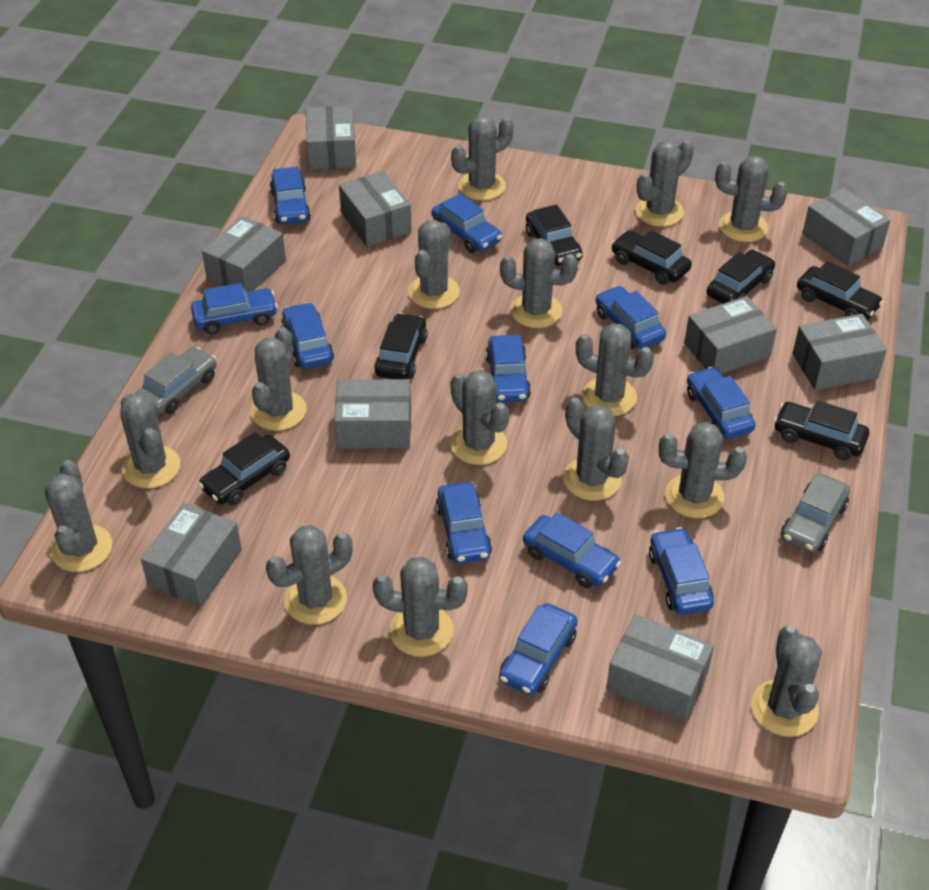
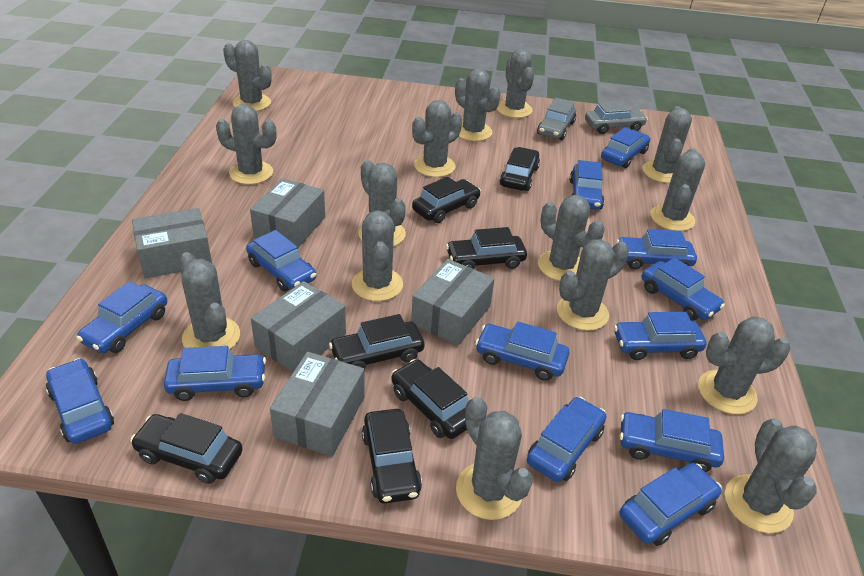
blue car: [191,283,278,334] [270,167,311,225] [281,302,334,369] [432,194,502,253] [436,482,492,564] [486,335,531,403] [499,603,578,695] [523,512,621,588] [596,285,666,349] [649,527,714,615] [687,367,756,439] = 11 -> [46,358,114,444] [77,281,167,353] [164,346,266,401] [246,230,316,292] [475,321,569,381] [527,397,606,482] [569,160,604,210] [601,127,650,168] [614,312,706,360] [616,229,697,270] [620,409,724,472] [620,463,722,546] [642,258,725,321] = 13
grey box: [141,503,242,607] [202,216,286,292] [306,105,356,170] [334,379,411,449] [339,171,412,247] [606,614,714,722] [684,296,777,374] [792,314,887,390] [802,188,891,266] = 9 -> [132,208,212,279] [250,178,325,249] [251,281,346,373] [270,352,365,457] [411,259,495,346] = 5

